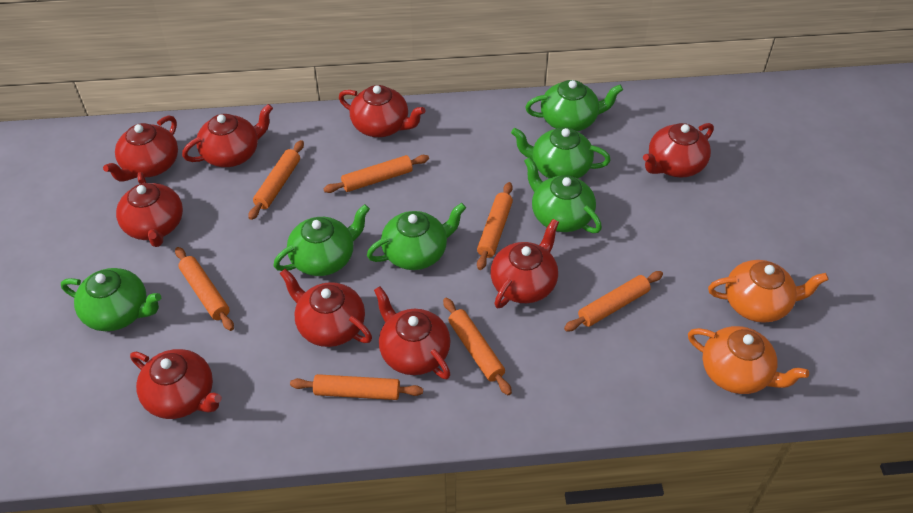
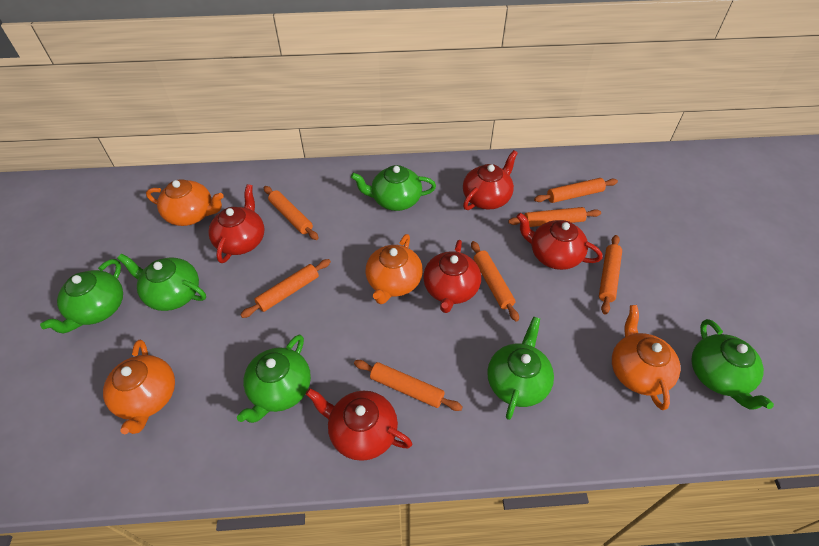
orange teapot: [688,326,809,394] [708,260,829,323] = 2 -> [103,340,175,434] [146,179,224,226] [365,234,423,304] [612,305,681,410] = 4
red teapot: [103,116,178,182] [116,172,183,247] [130,349,222,419] [182,104,273,167] [280,269,372,347] [339,85,425,137] [374,286,451,379] [491,219,559,308] [643,123,714,177] = 9 -> [208,184,264,263] [306,388,412,461] [423,240,481,313] [463,150,518,210] [516,213,603,270] = 5

